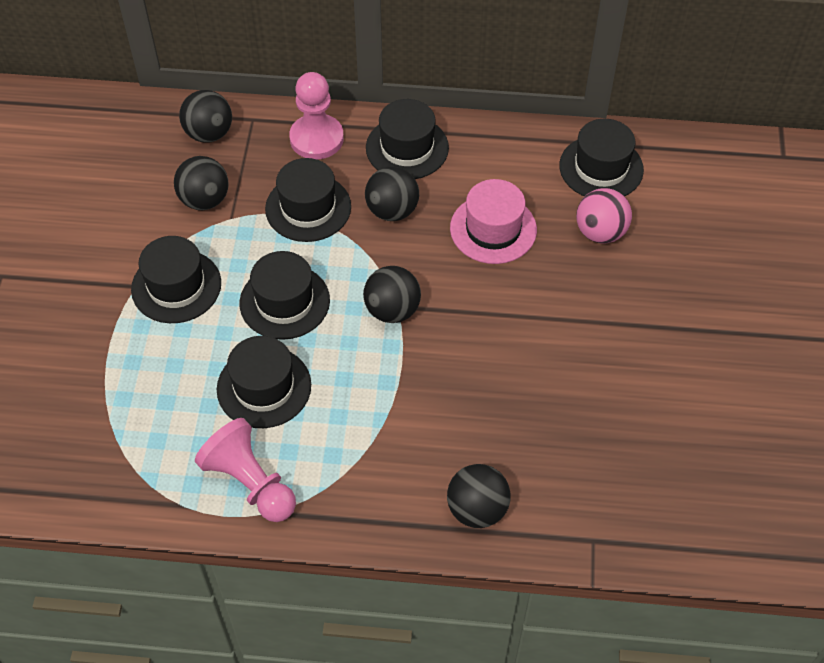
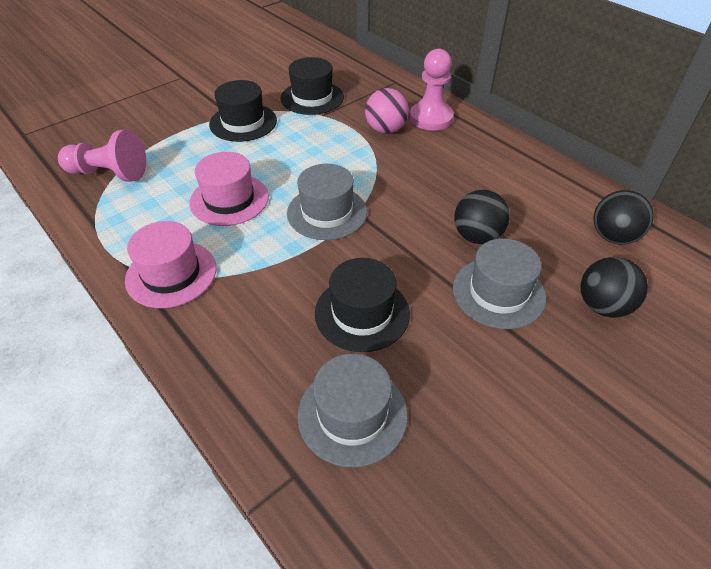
black ball: [174,156,229,210] [179,90,232,143] [363,266,421,323] [365,167,419,221] [447,464,511,528] = 5 -> [454,190,510,244] [580,257,648,318] [593,190,654,244] = 3
black hat: [131,236,221,323] [217,336,311,428] [239,251,330,340] [265,158,351,242] [366,99,449,179] [559,119,644,197] = 6 -> [209,80,277,142] [281,57,344,115] [315,258,410,352] = 3
grey hat: none = 0 -> [287,164,367,240] [297,354,408,467] [453,239,546,329] = 3
pink hat: [450,179,537,264] = 1 -> [125,221,216,308] [189,152,269,226] = 2

